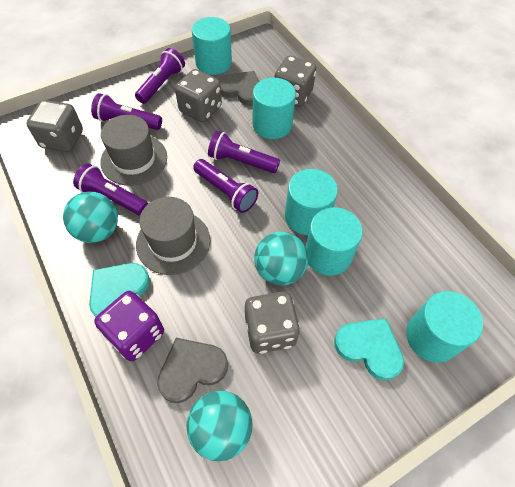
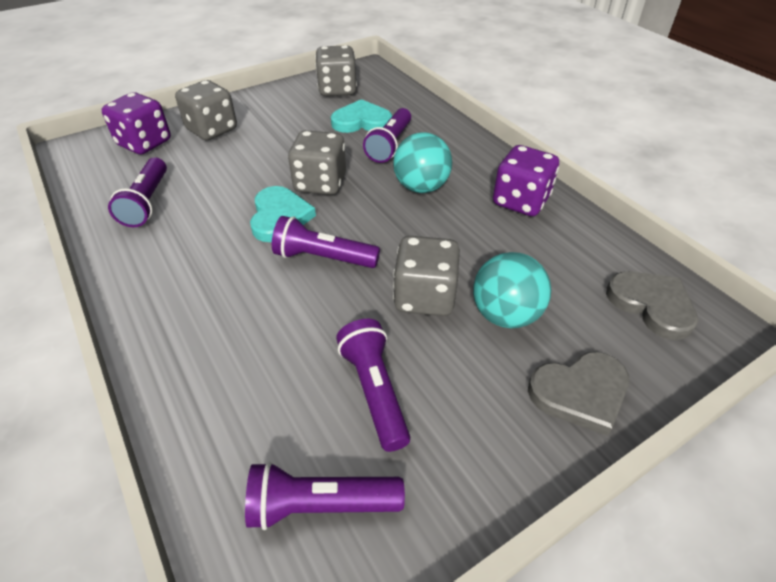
grey hat: [100,115,167,186] [136,197,210,275] = 2 -> none = 0
purple dice: [94,291,164,361] = 1 -> [102,92,171,154] [493,145,559,216] = 2
turquoise ball: [63,191,118,243] [187,391,252,461] [254,232,308,286] = 3 -> [393,133,452,193] [473,252,551,328] = 2
turquoise cylinder: [192,17,232,75] [253,78,296,139] [285,169,338,235] [306,207,363,276] [406,291,483,363] = 5 -> none = 0

